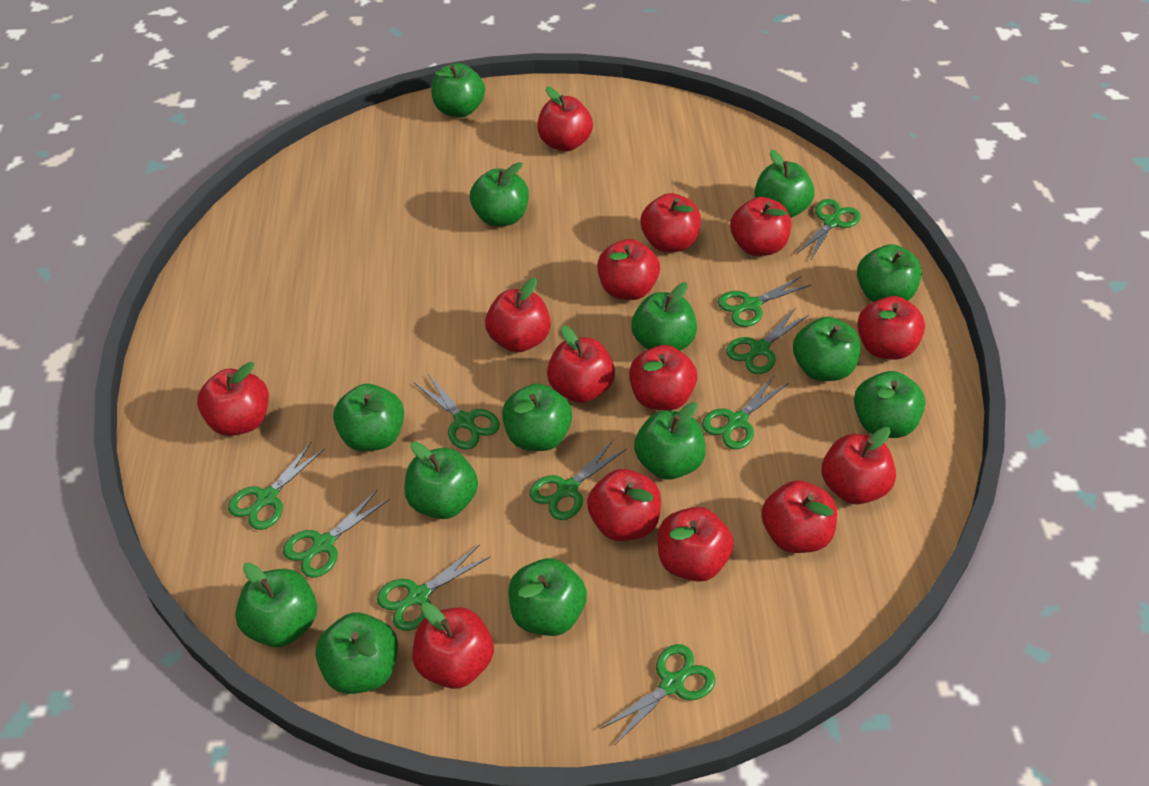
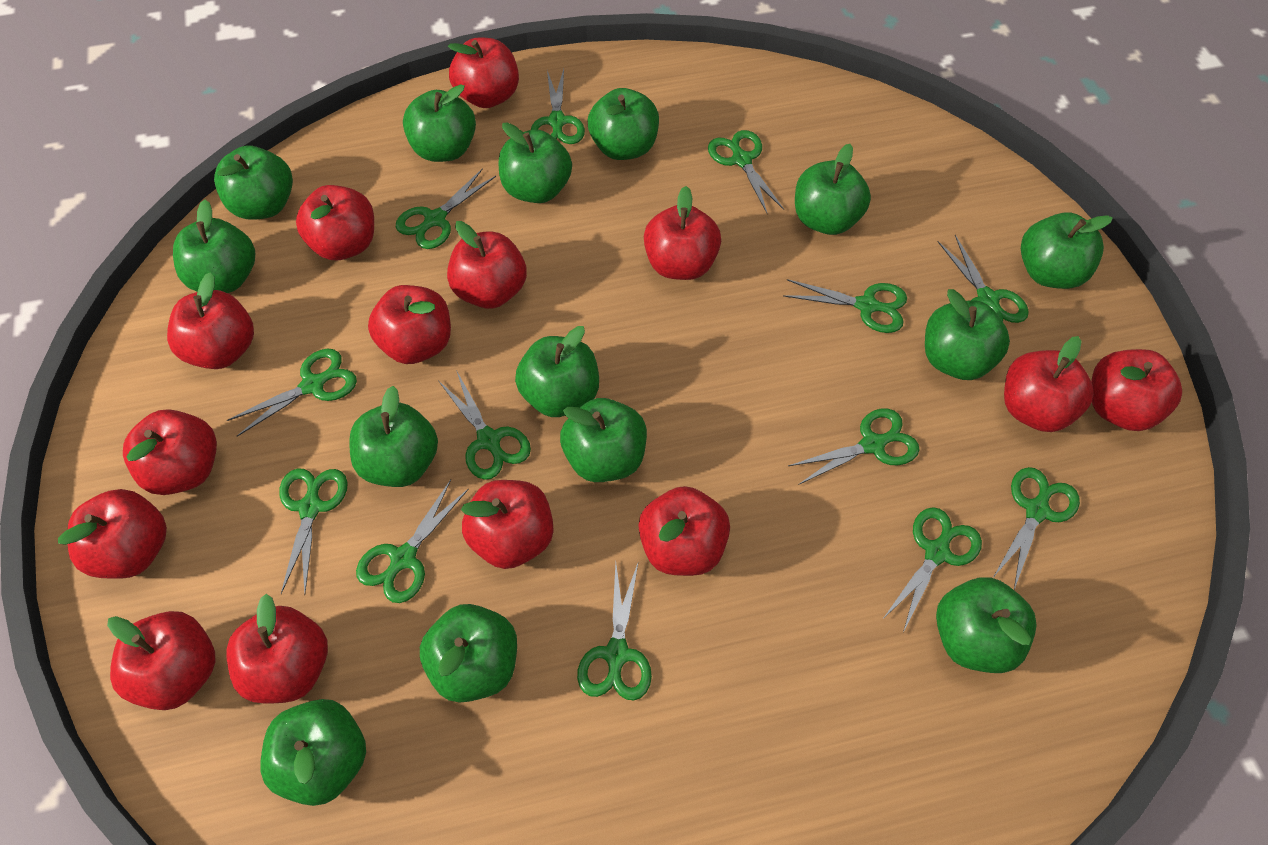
green scissors: [228,442,325,530] [283,490,389,578] [377,544,491,631] [414,374,500,450] [530,440,627,520] [600,644,715,744] [702,376,788,449] [718,276,811,327] [726,309,809,374] [796,199,861,261] = 10 -> [227,349,357,437] [279,468,348,594] [356,480,469,603] [396,168,496,249] [438,370,531,480] [531,69,585,144] [577,561,652,701] [708,130,784,213] [783,279,907,333] [788,408,919,485] [882,507,982,633] [938,235,1029,323] [994,467,1080,590] = 13

